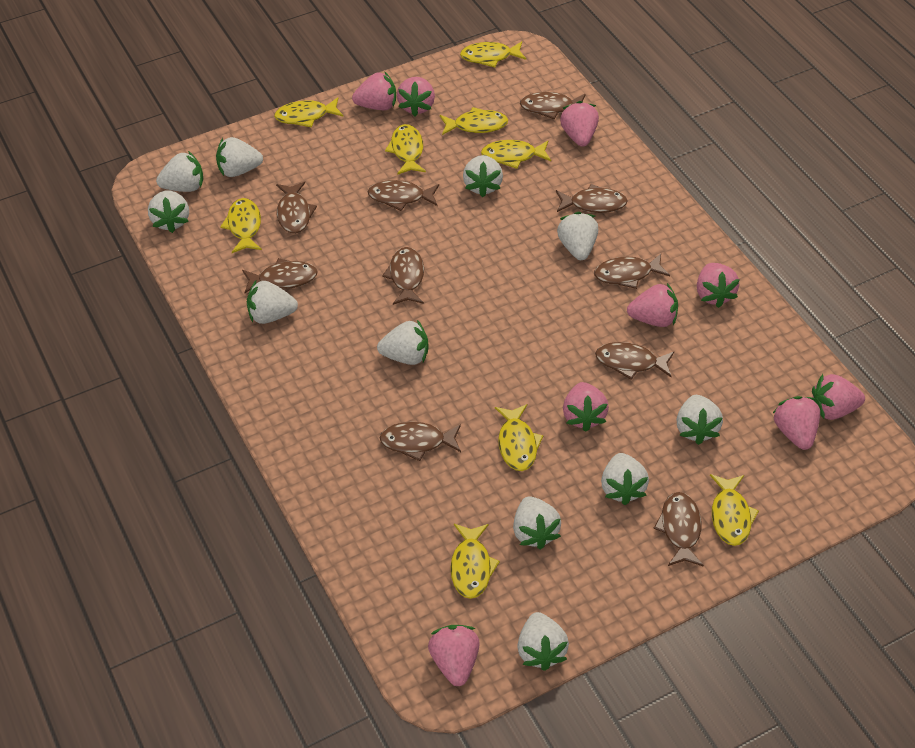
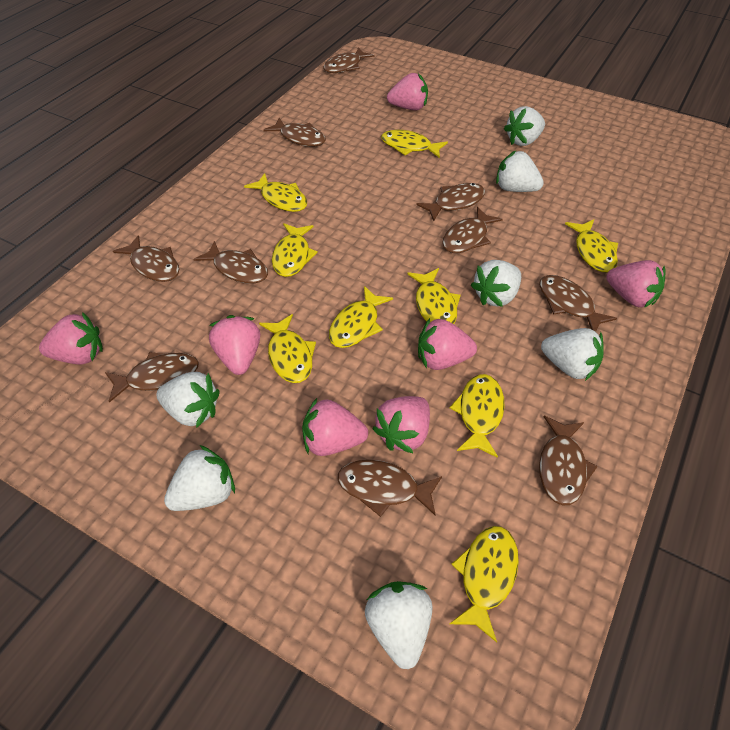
pink strawberry: [352,72,396,110] [397,77,435,117] [428,625,480,686] [560,101,599,147] [563,382,609,432] [627,283,678,327] [697,263,740,308] [773,396,820,450] [812,374,865,420] = 9 -> [39,312,103,364] [209,315,260,375] [302,398,368,456] [372,396,430,453] [387,73,428,110] [418,318,477,370] [607,260,665,308] = 7
white strawberry: [148,190,189,233] [156,151,203,192] [216,137,263,177] [247,281,298,324] [377,320,428,365] [463,155,503,197] [513,496,561,550] [517,612,569,671] [557,212,598,260] [601,453,649,505] [676,395,723,445] = 11 -> [156,372,220,428] [164,445,235,511] [365,581,433,669] [471,260,521,307] [496,150,544,192] [504,106,545,146] [541,328,604,381] = 7

